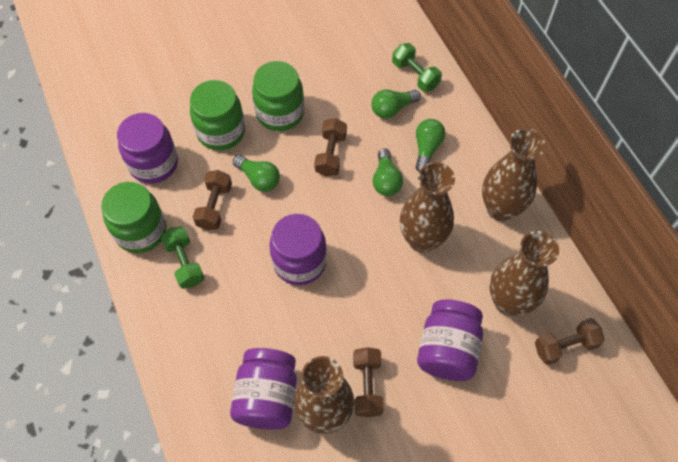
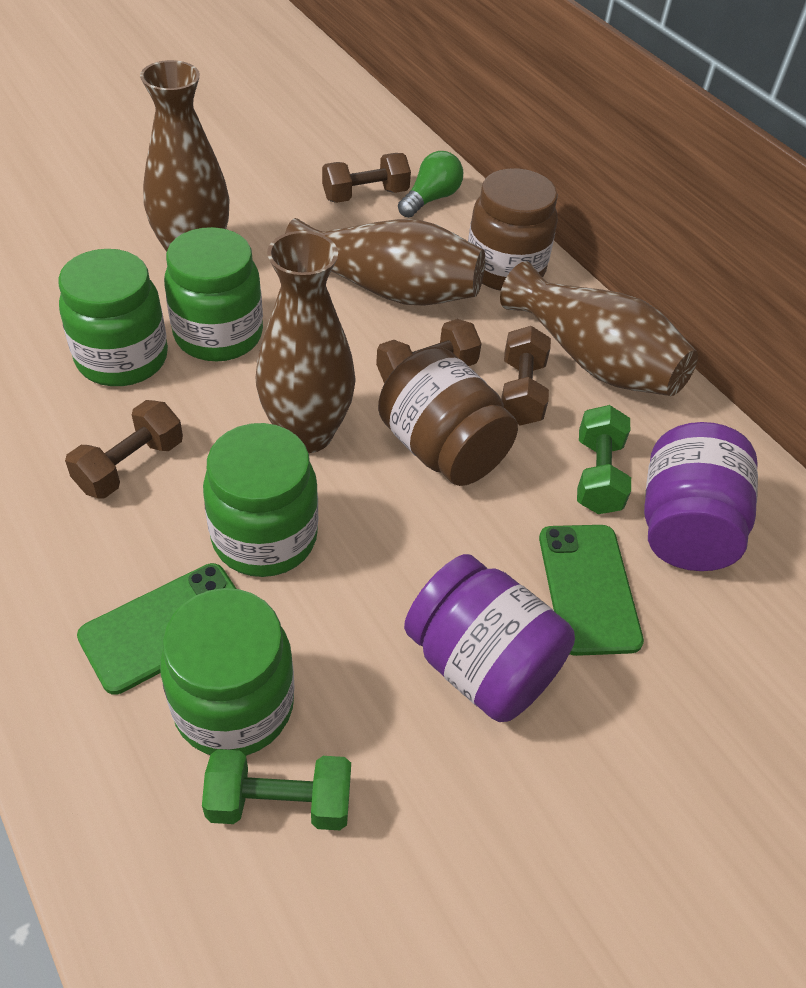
brown jar: none = 0 -> [378,347,518,486] [468,168,558,291] = 2
green jar: [101,182,166,253] [190,80,245,151] [252,61,304,131] = 3 -> [58,249,168,386] [160,588,294,756] [164,227,263,361] [203,423,318,577] = 4
green light bulb: [233,155,280,192] [371,89,421,119] [373,148,403,196] [415,119,445,172] = 4 -> [398,151,463,218] = 1
green phone: none = 0 -> [77,563,237,695] [539,525,644,656] = 2
purple jar: [117,113,178,184] [230,348,297,430] [269,214,327,285] [417,299,483,381] = 4 -> [404,554,575,722] [644,422,758,571] = 2

